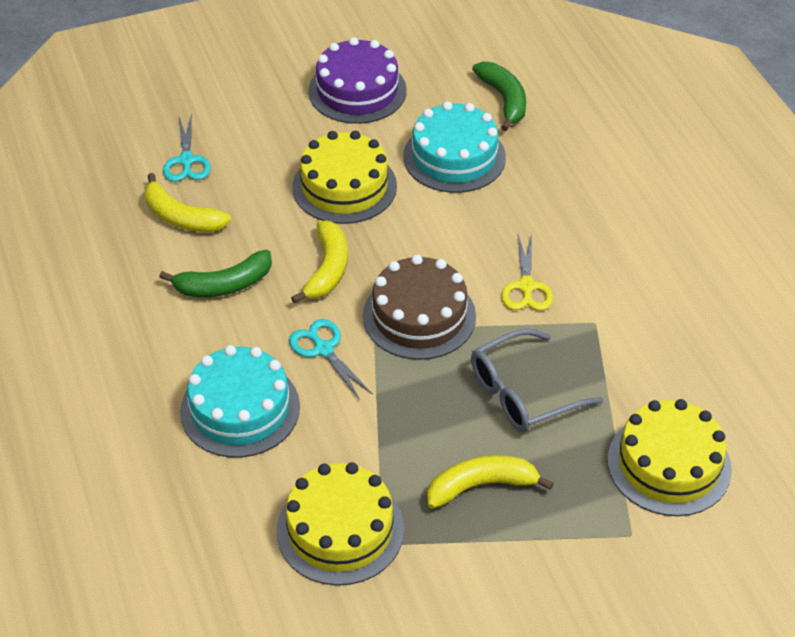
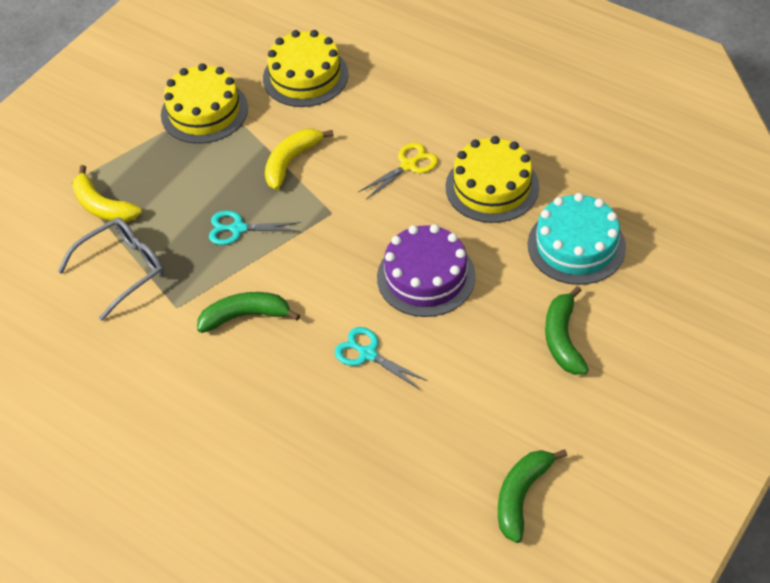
brown cake: [363,255,476,360] = 1 -> none = 0
green banana: [159,250,272,297] [472,62,526,131] = 2 -> [197,292,300,333] [498,449,567,543] [545,286,589,375] = 3
turquoise cake: [180,345,300,458] [403,101,506,193] = 2 -> [528,193,626,285] = 1
yellow banana: [145,173,231,232] [291,221,348,304] [427,455,554,509] = 3 -> [72,165,142,222] [265,129,334,190] = 2

